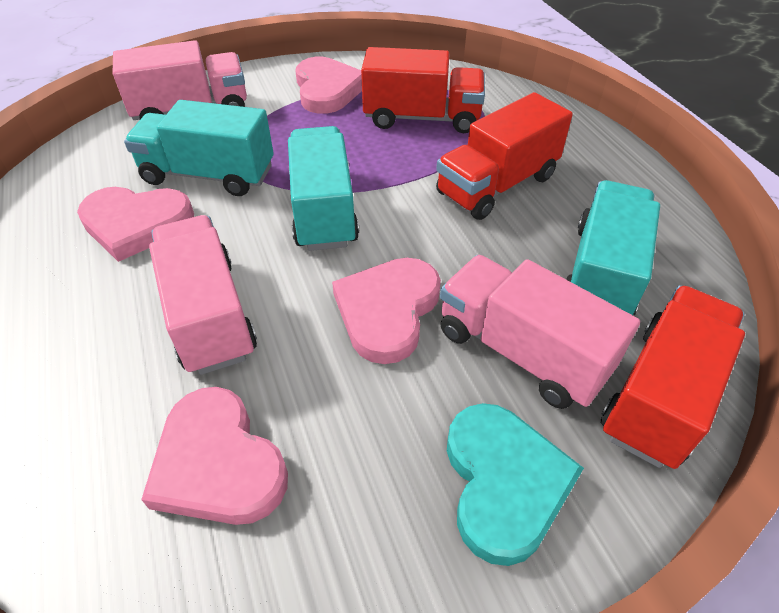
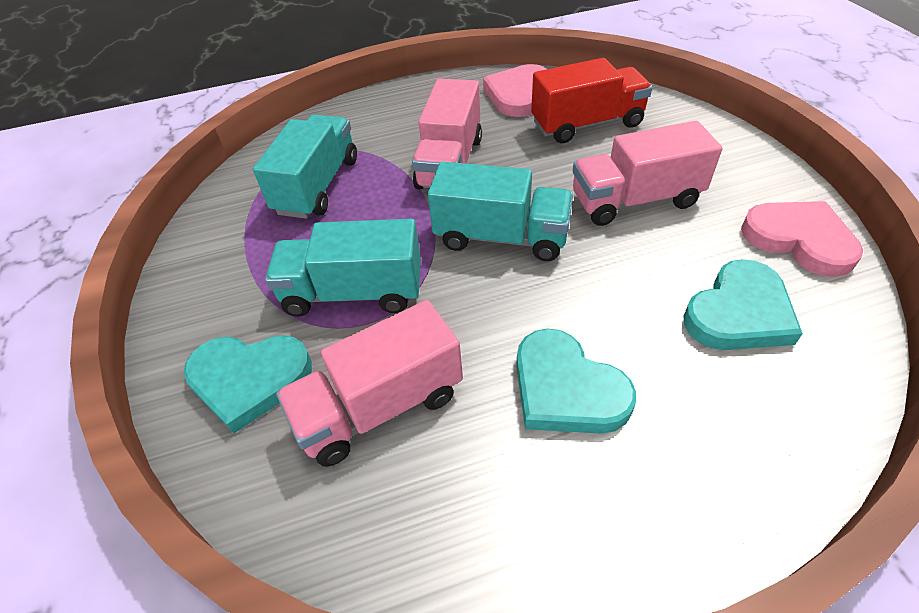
pink heart: [77,187,194,262] [141,387,288,525] [295,57,362,114] [332,258,441,364] = 4 -> [483,64,546,117] [741,201,863,277] = 2
red truck: [361,47,485,133] [436,92,573,220] [601,285,745,469] = 3 -> [531,58,652,143] = 1
turquoise heart: [447,403,584,566] = 1 -> [183,335,312,433] [516,329,636,434] [683,259,803,350] = 3

